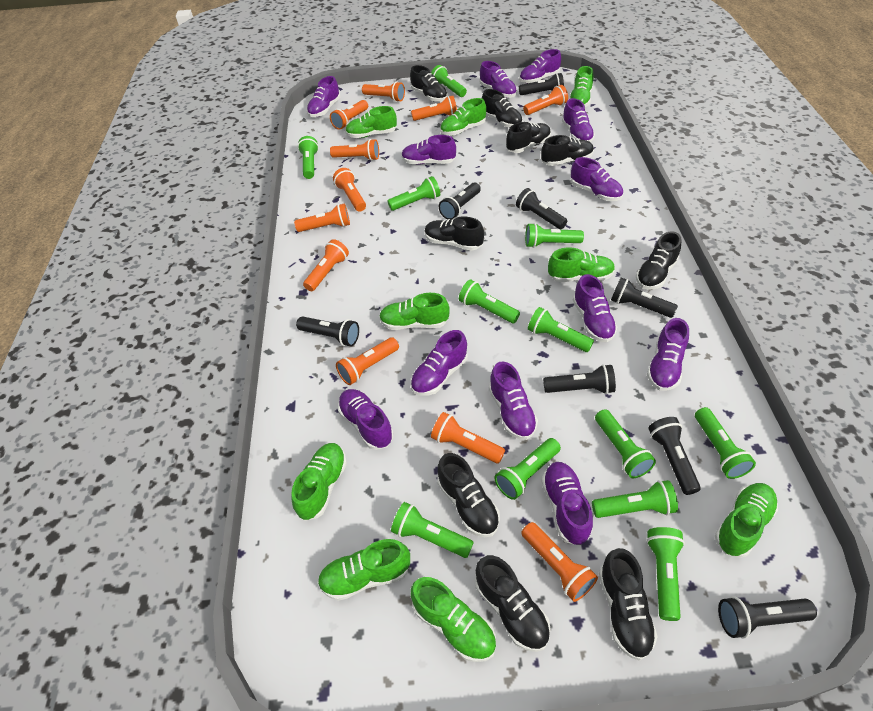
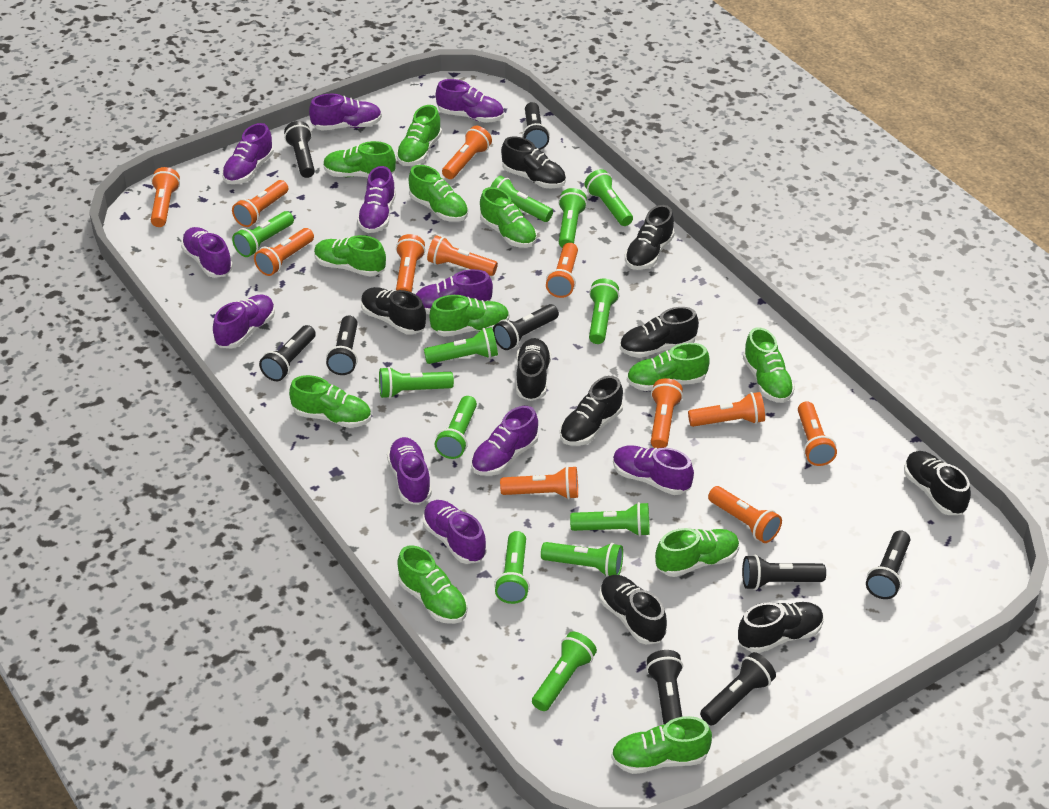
black flashlight: [296,316,359,346] [439,183,481,219] [516,188,567,229] [519,73,564,95] [543,364,616,394] [611,278,678,318] [648,417,701,495] [718,596,817,639] = 8 -> [259,325,316,381] [284,121,315,178] [326,316,358,375] [493,304,559,350] [522,102,550,150] [646,650,683,724] [700,652,776,726] [742,555,826,590] [866,530,910,599] = 9
green shoe: [291,443,347,521] [317,539,410,601] [345,106,397,138] [379,293,450,330] [411,577,496,662] [440,98,486,135] [548,248,615,282] [569,66,593,107] [715,483,778,558] = 9 -> [289,375,371,428] [314,235,386,277] [323,141,396,177] [396,105,442,166] [397,545,468,624] [409,165,468,222] [430,295,510,337] [480,187,537,248] [611,716,712,774] [627,343,710,391] [655,528,739,577] [743,327,795,403] = 12
orange flashlight: [294,203,350,232] [303,239,349,291] [330,100,368,130] [330,139,379,161] [333,168,366,212] [336,337,399,385] [362,82,405,102] [411,96,457,121] [431,412,505,463] [521,522,598,602] [523,85,568,115] = 11 -> [151,167,180,227] [232,180,288,227] [254,228,314,276] [396,234,425,292] [427,235,498,276] [442,126,492,179] [500,466,578,500] [546,243,578,298] [651,378,683,448] [688,392,765,427] [708,486,782,543] [798,401,837,466] = 12
purple shoe: [307,76,340,117] [338,389,393,450] [401,135,456,165] [411,330,468,396] [480,61,517,98] [489,362,538,440] [519,49,561,83] [541,462,593,546] [562,98,595,142] [571,157,623,201] [573,274,617,342] [647,318,689,391] = 12 -> [181,227,233,278] [213,294,275,349] [222,123,274,184] [309,94,382,130] [357,166,396,233] [387,437,432,505] [415,269,493,314] [423,500,487,564] [436,79,504,123] [471,406,538,476] [613,445,694,495] = 11

